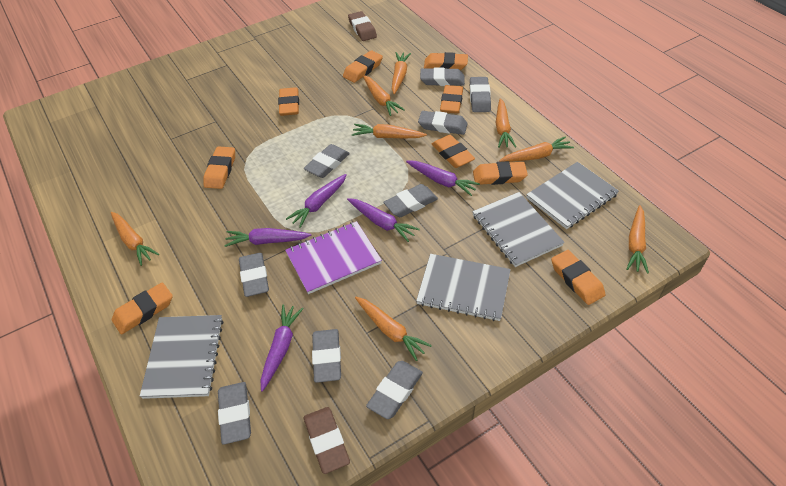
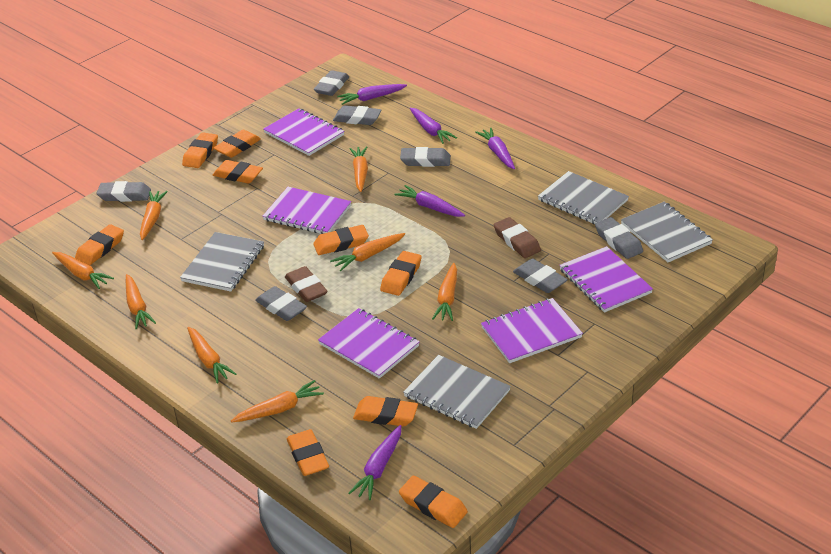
grey eraser: [218,382,251,445] [239,253,269,297] [304,144,350,178] [312,329,341,383] [366,361,423,419] [383,184,438,217] [418,111,468,135] [420,67,465,86] [470,77,491,112] = 9 -> [97,181,151,202] [255,286,307,321] [314,70,349,96] [333,105,382,125] [400,147,451,167] [513,259,568,293] [595,217,643,259] = 7
purple notebook: [285,221,382,294] = 1 -> [262,187,351,234] [263,108,344,156] [318,308,420,379] [481,298,583,363] [559,246,653,313] = 5

